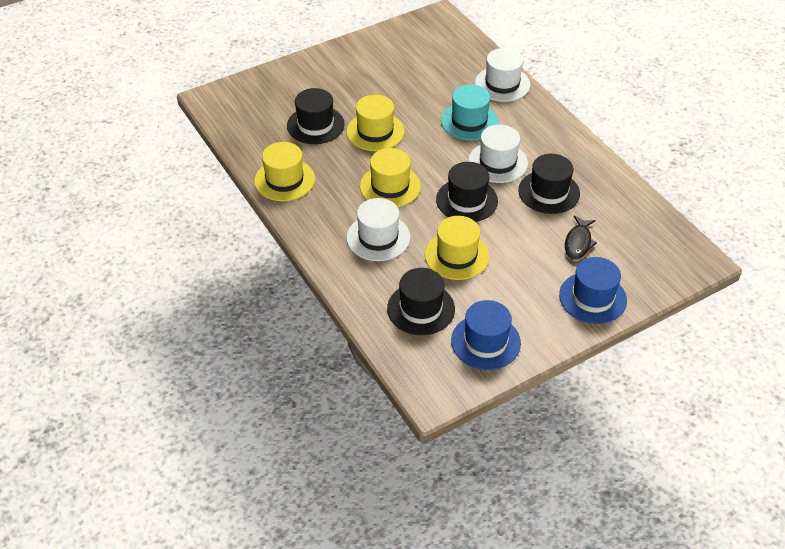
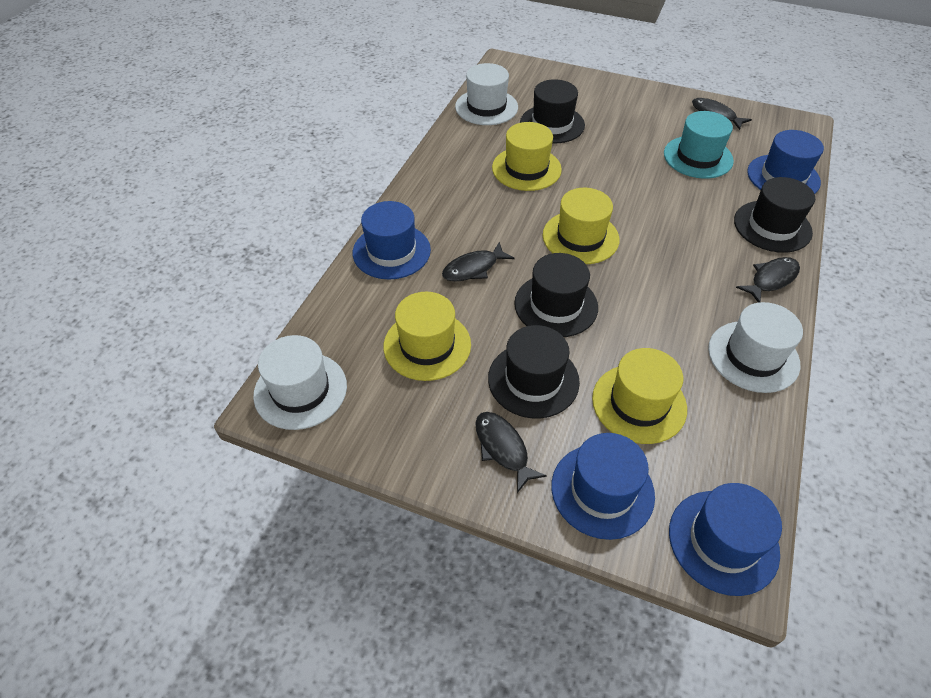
black fish: [565,215,597,260] = 1 -> [442,242,514,281] [475,412,547,493] [692,98,752,130] [736,257,800,303] = 4
blue hat: [451,300,521,370] [559,257,627,324] = 2 -> [353,201,431,279] [551,433,655,540] [669,483,782,596] [747,130,824,194] = 4

